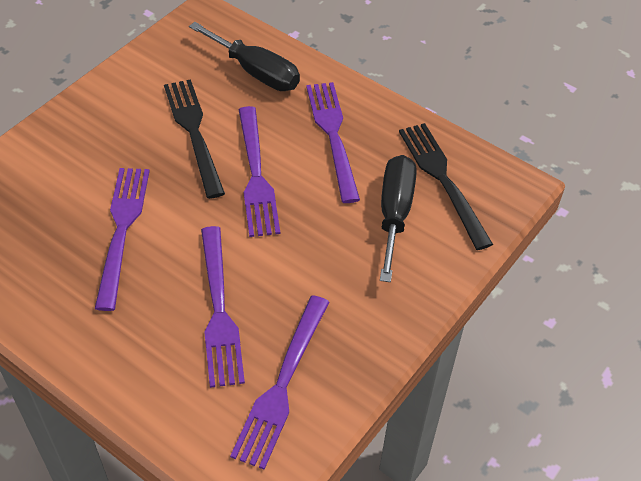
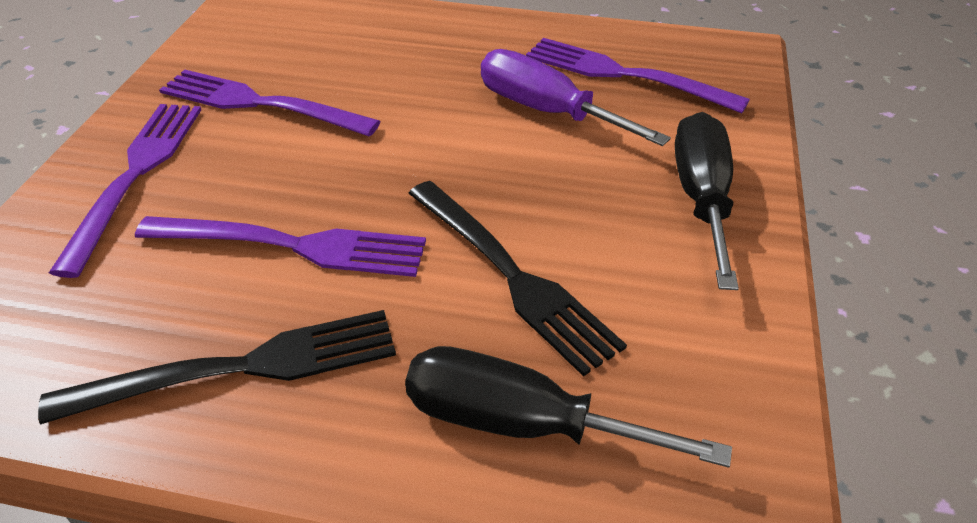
purple fork: [94,168,150,311] [201,226,245,388] [230,295,329,470] [238,106,280,237] [306,82,360,203] = 5 -> [49,104,201,278] [135,216,426,277] [159,70,380,137] [526,38,750,113] = 4
purple screwdriver: none = 0 -> [481,49,671,146] = 1

